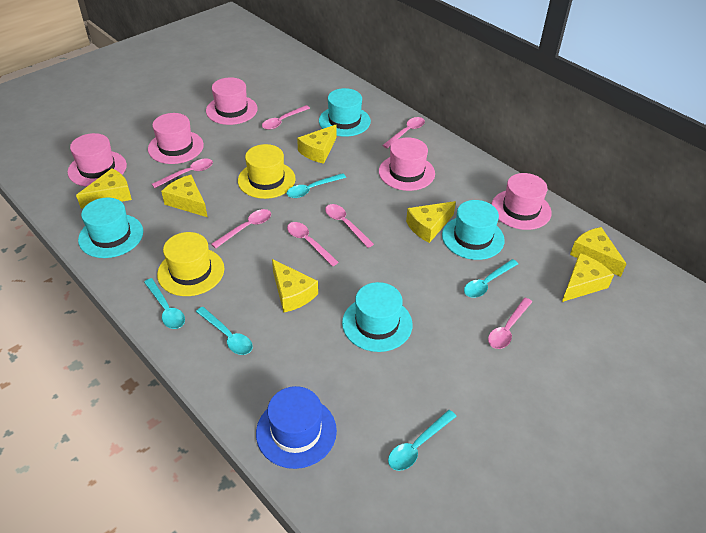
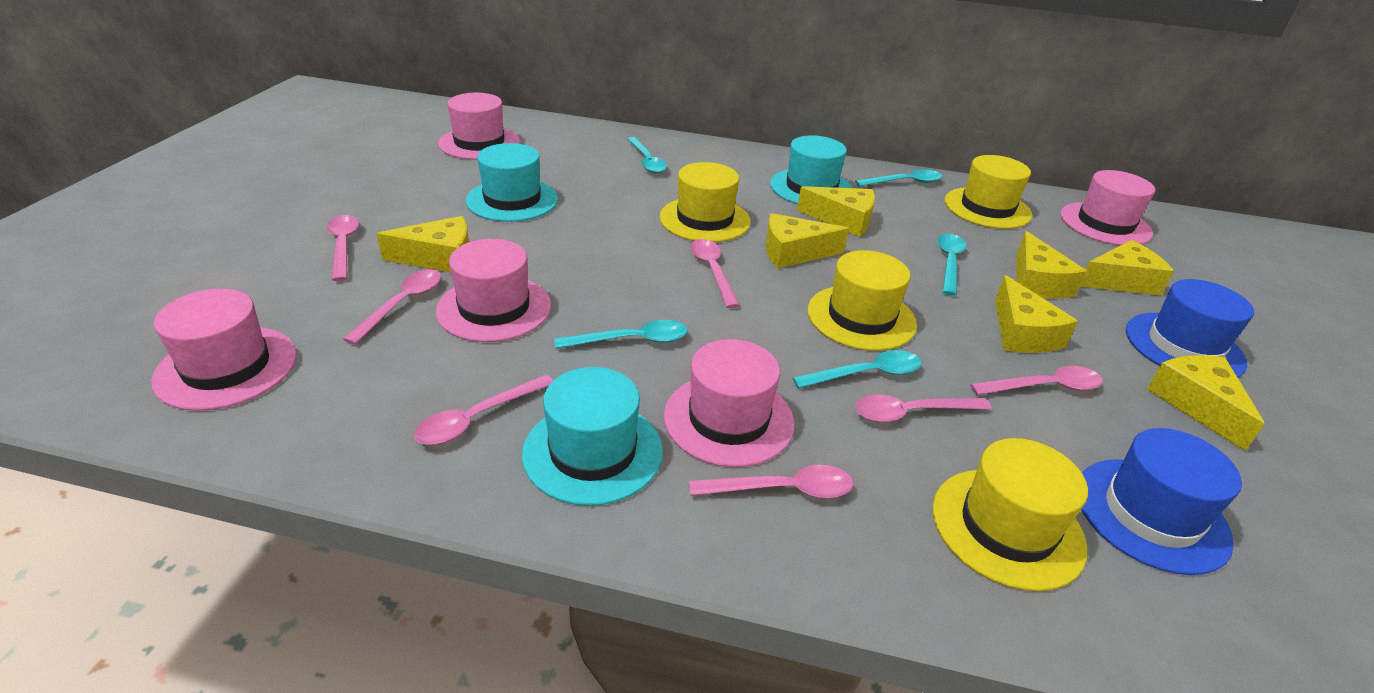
blue hat: [256,386,337,469] = 1 -> [1081,428,1242,575] [1126,279,1254,378] = 2
turquoise hat: [78,197,143,258] [319,88,371,137] [342,282,413,352] [442,200,505,260] = 4 -> [466,143,558,222] [522,367,663,506] [770,135,853,204] = 3
yellow hat: [157,232,224,296] [238,144,296,199] = 2 -> [660,162,751,242] [808,250,917,351] [933,438,1088,591] [945,155,1032,229] = 4

